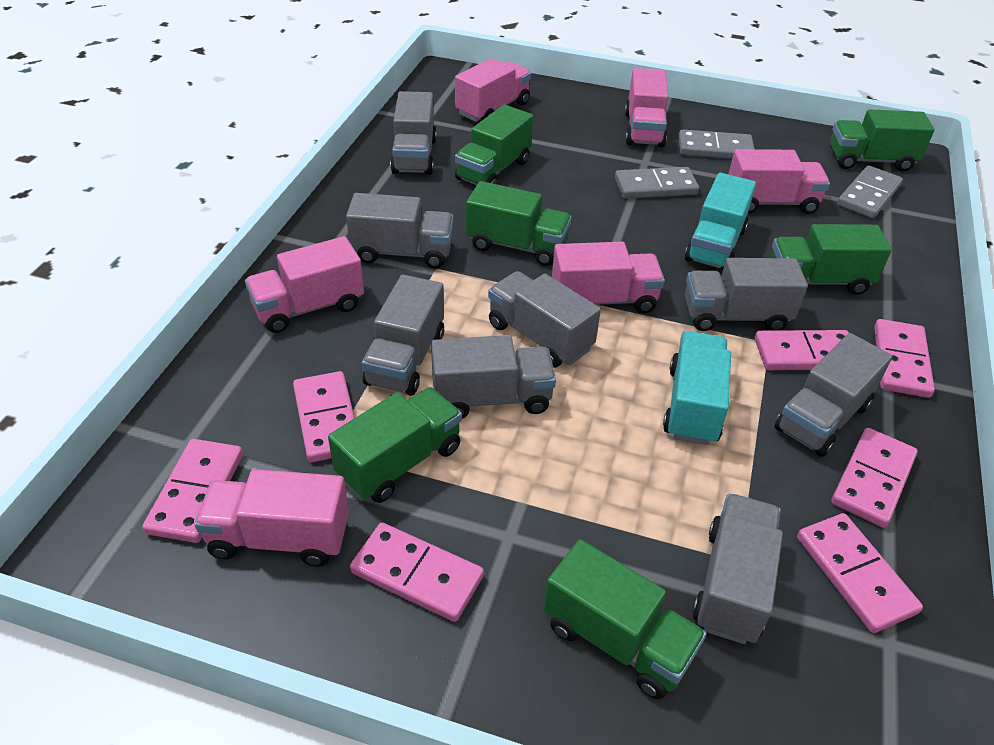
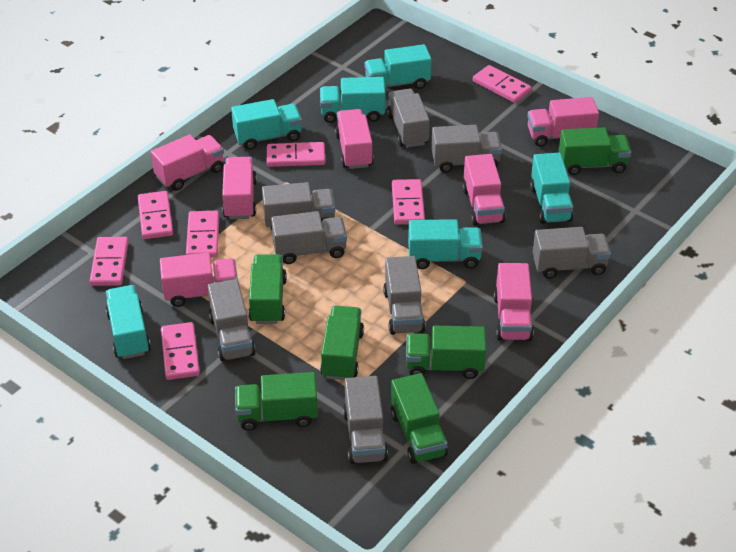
grey domino: [615,167,699,199] [678,129,754,159] [837,165,903,218] = 3 -> none = 0
pink truck: [195,469,349,567] [245,236,364,333] [455,58,531,122] [552,242,665,313] [625,68,669,147] [728,149,830,214] = 6 -> [151,134,224,191] [160,253,238,307] [222,157,257,219] [335,109,374,169] [462,154,505,226] [494,263,533,341] [527,97,599,147] = 7
turquoise truck: [663,331,731,445] [685,173,756,271] = 2 -> [106,285,151,359] [231,99,302,150] [320,77,386,123] [364,44,432,89] [408,219,483,269] [530,153,573,224] = 6

